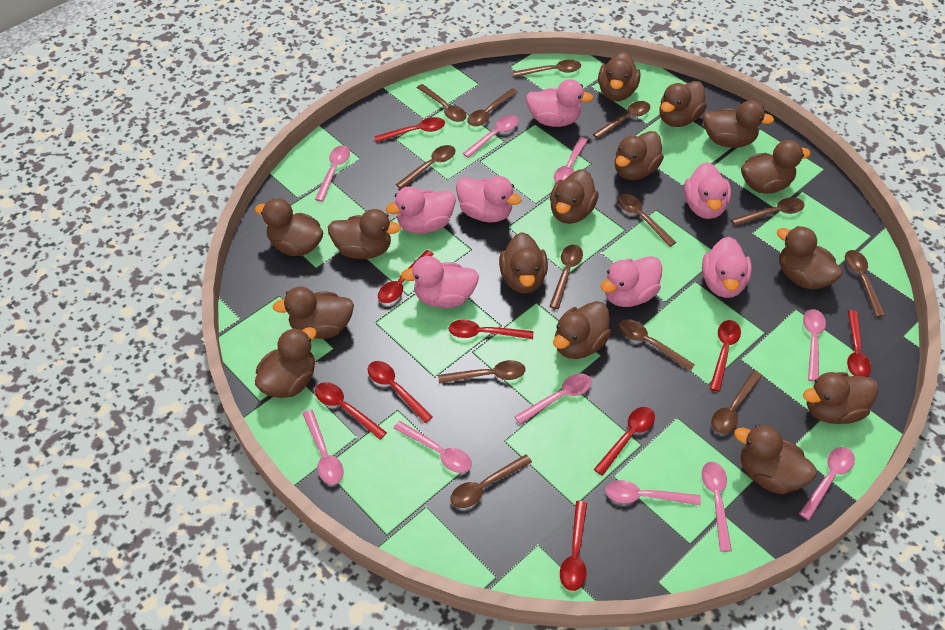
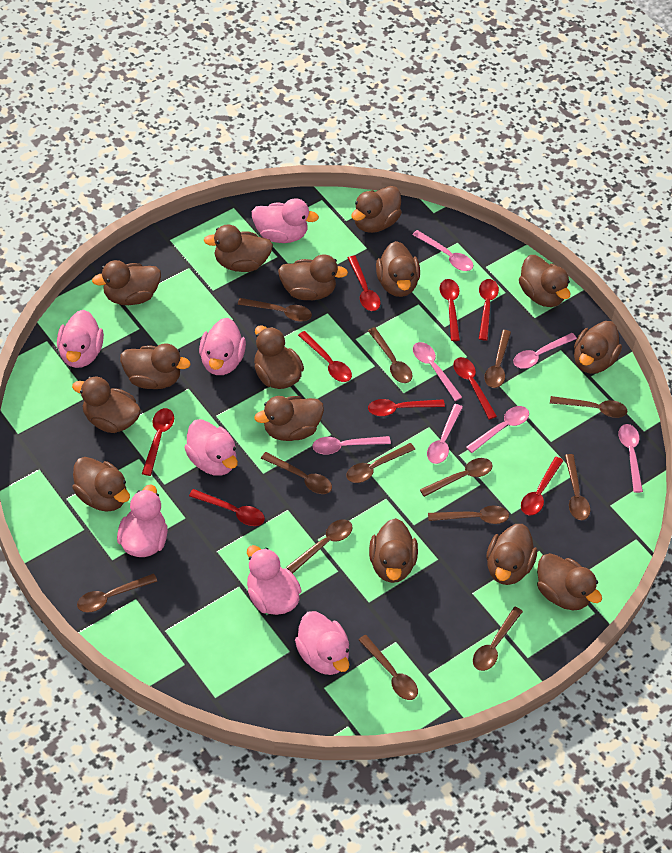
pink spoon: [303,410,344,485] [315,145,350,202] [394,421,472,473] [463,115,519,158] [514,374,592,424] [554,137,588,183] [605,480,701,505] [702,462,732,552] [799,447,855,520] [803,309,826,382] = 10 -> [312,436,391,455] [412,230,473,271] [413,342,462,401] [427,404,463,464] [466,406,529,453] [513,333,577,369] [618,424,643,493] = 7

